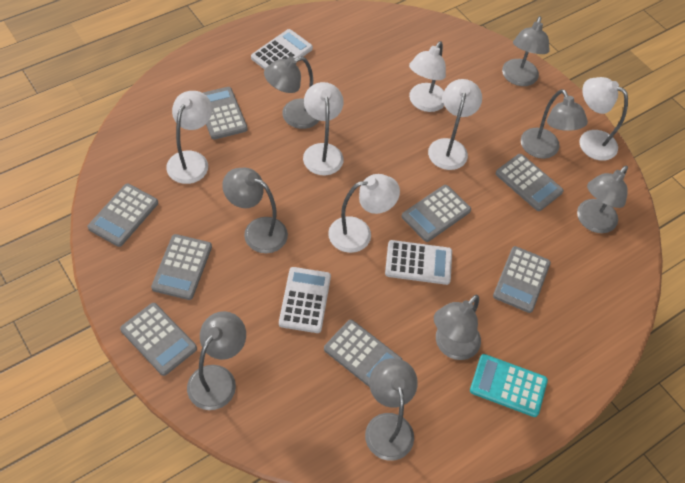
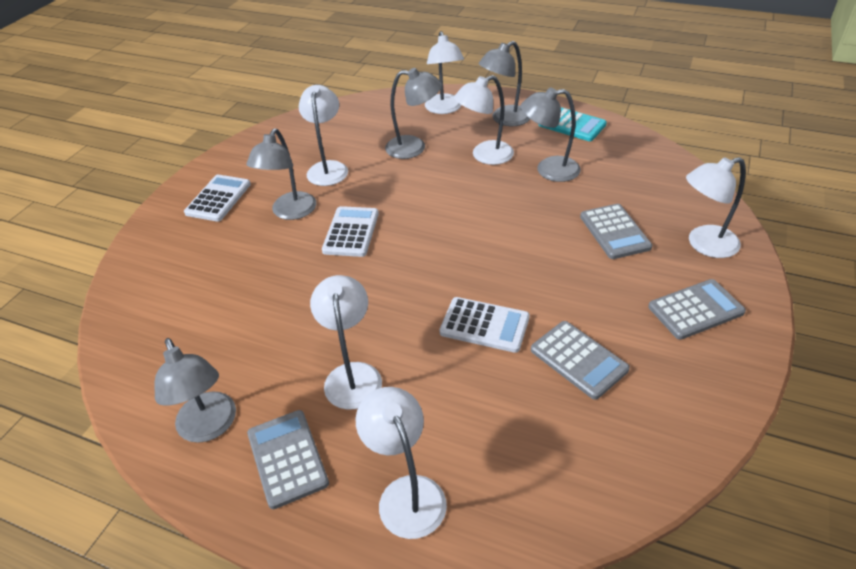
grey calculator: [88,183,158,247] [120,303,197,376] [151,234,212,300] [203,87,248,140] [324,320,402,387] [401,185,471,242] [493,246,551,313] [496,154,564,211] = 8 -> [247,410,329,509] [531,321,630,400] [580,204,652,259] [648,279,746,340] = 4
grey lamp: [187,311,246,410] [222,168,288,253] [264,56,319,129] [365,358,418,461] [434,295,481,360] [502,16,550,86] [521,89,588,159] [577,166,628,233] = 8 -> [155,338,236,443] [246,128,316,220] [385,68,442,159] [479,41,530,126] [520,87,581,182] = 5

